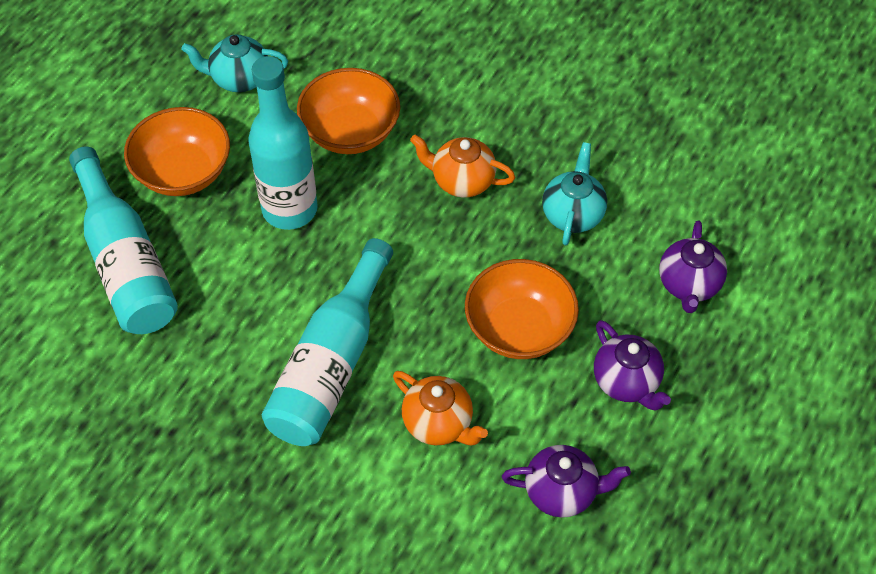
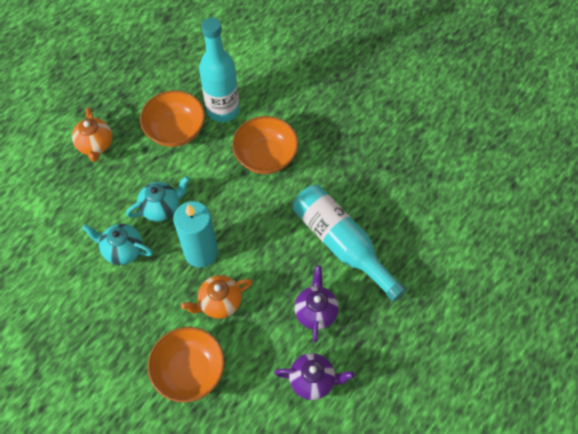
purple teapot: [502,445,631,518] [594,320,671,411] [659,220,727,313] = 3 -> [274,353,355,400] [294,265,339,342] = 2
turquoise bottle: [69,147,178,334] [248,56,318,230] [262,238,393,446] = 3 -> [199,17,240,122] [293,185,406,302] = 2
turquoise candle: none = 0 -> [173,201,218,268] = 1

